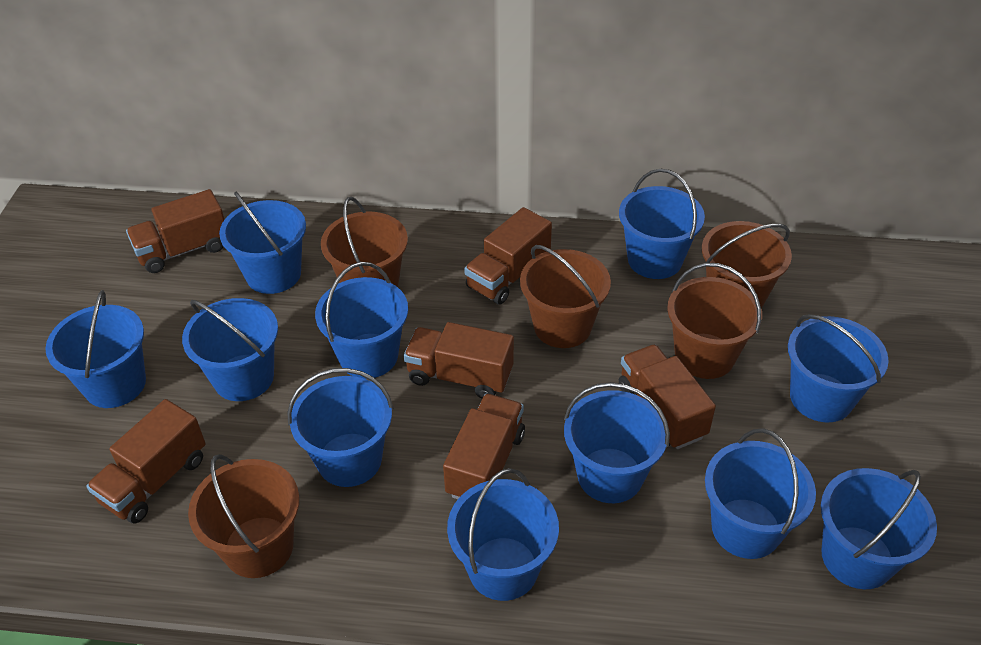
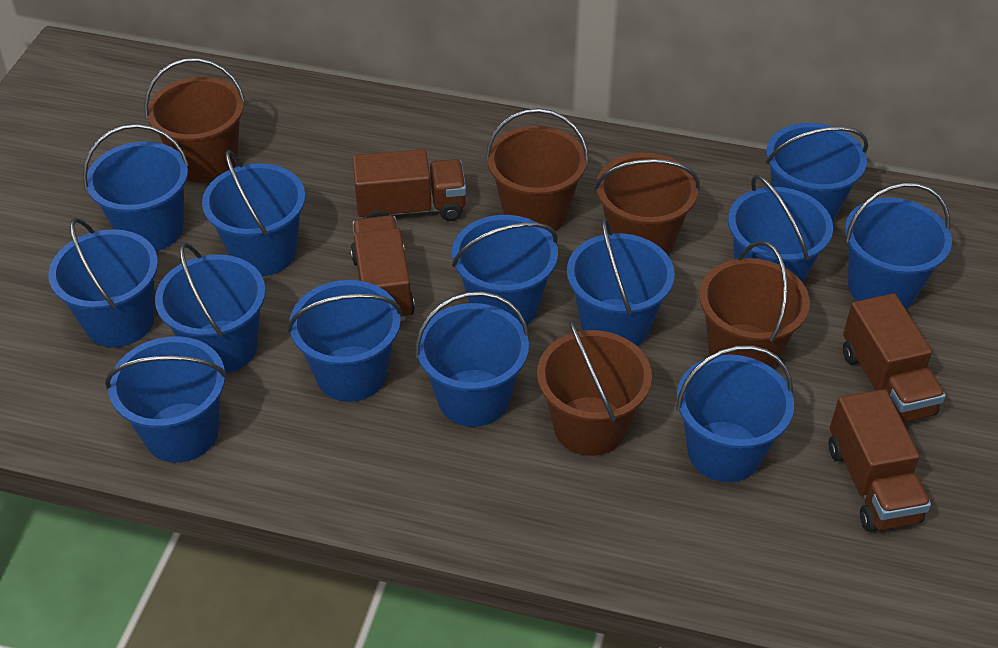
blue bucket: [45,290,146,408] [182,298,278,401] [219,192,306,294] [287,368,394,487] [315,262,408,379] [447,468,559,601] [564,382,670,503] [619,169,705,279] [705,428,816,559] [788,314,889,422] [821,468,937,589] = 11 -> [48,218,158,347] [83,124,189,251] [105,336,228,463] [155,242,266,373] [202,150,305,276] [288,280,402,402] [415,291,529,427] [452,215,558,325] [567,218,675,346] [676,345,794,482] [728,174,833,283] [766,123,868,222] [845,182,952,309] = 13
brown truck: [86,399,206,524] [126,189,225,273] [404,322,514,399] [443,394,525,499] [464,207,552,305] [619,344,716,449] = 6 -> [351,215,415,321] [352,149,466,221] [829,389,931,532] [843,293,946,422] = 4

